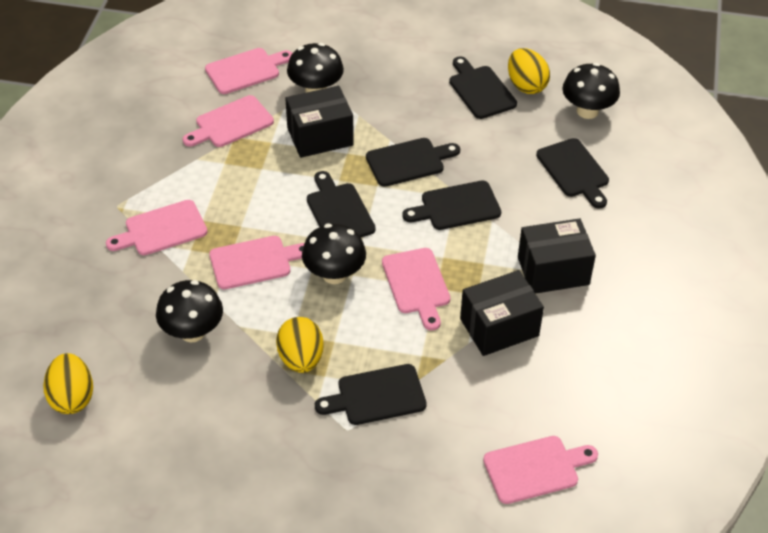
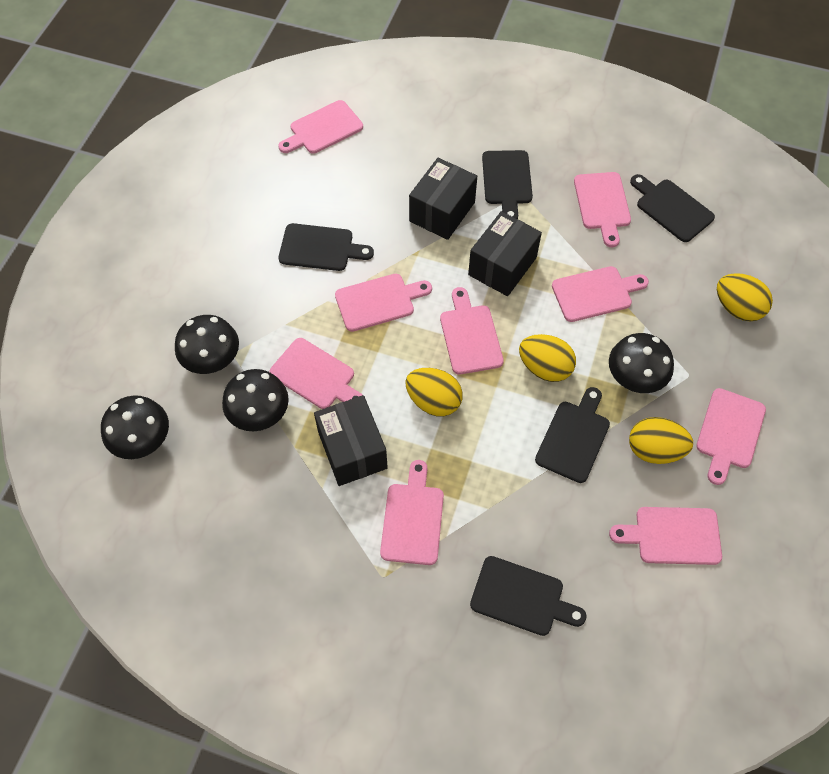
black cutting board: [307,171,376,237] [315,364,427,425] [366,138,460,187] [402,181,501,230] [449,56,517,119] [536,138,609,209] = 6 -> [278,223,374,271] [470,556,587,636] [482,150,533,219] [535,387,610,483] [630,174,715,242] = 5
pink cutting board: [106,200,207,255] [183,95,274,147] [205,48,293,94] [209,236,304,290] [382,248,450,330] [483,436,598,504] = 6 -> [269,338,362,409] [279,100,363,154] [335,274,432,332] [380,460,444,565] [440,287,504,375] [552,266,649,322] [574,172,631,247] [609,507,722,565] [696,388,766,485] = 9
yellow egg: [43,353,93,414] [276,317,324,373] [508,48,550,94] = 3 -> [406,368,463,417] [519,334,576,382] [629,417,693,464] [717,273,773,322] = 4

